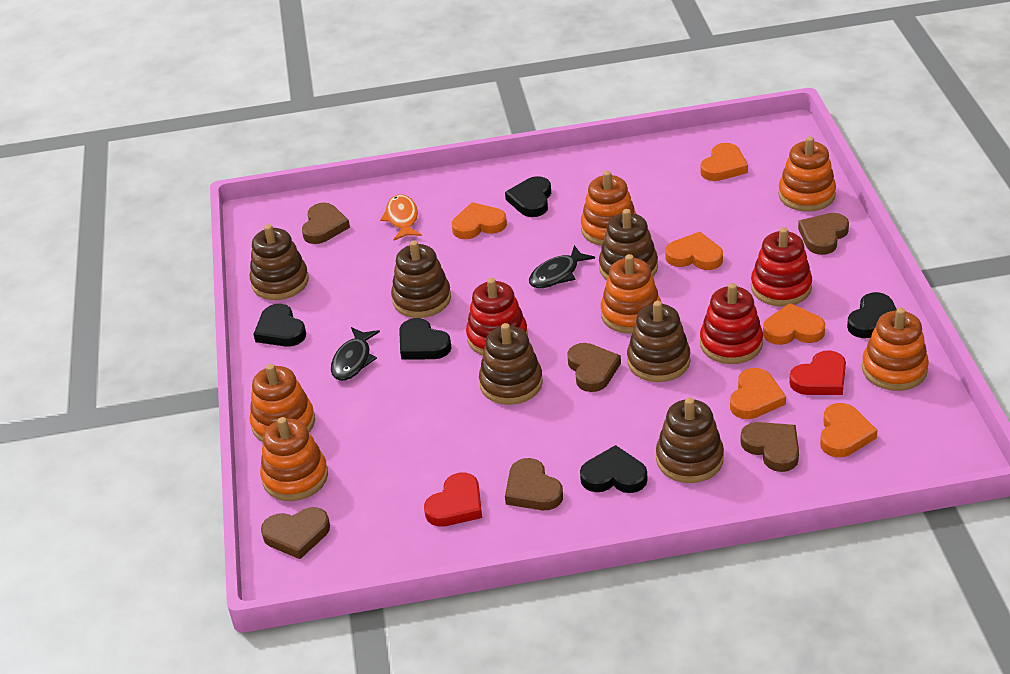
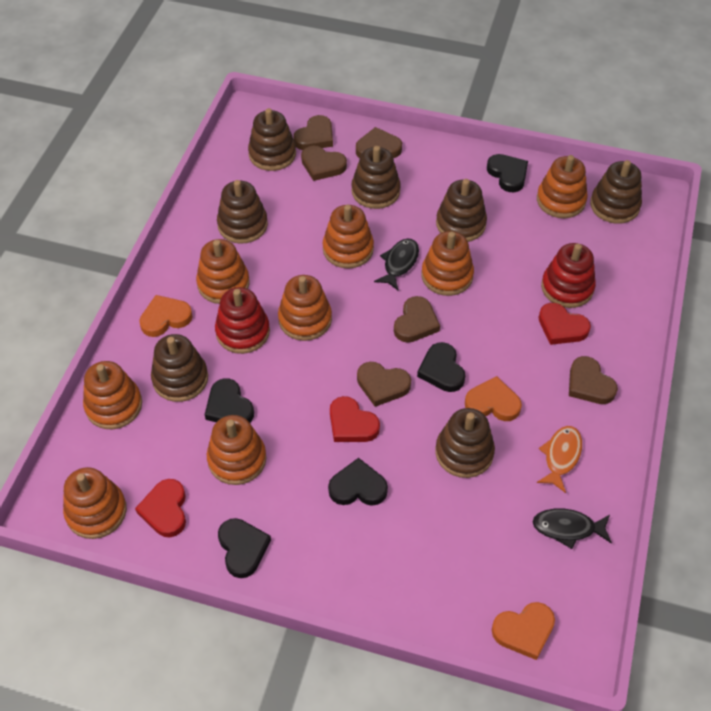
brown stacking toy: [250,224,309,300] [391,240,451,318] [479,323,543,405] [599,209,658,280] [627,301,690,382] [656,397,724,483] = 6 -> [151,334,208,402] [217,180,268,244] [248,108,296,171] [351,146,400,209] [435,408,495,478] [436,179,487,242] [590,160,642,224] = 7
orange heart: [452,202,507,239] [665,232,723,270] [700,143,748,181] [730,368,786,419] [763,303,825,345] [820,403,878,457] = 6 -> [139,295,193,337] [465,376,522,421] [492,602,555,660] = 3
orange stacking toy: [250,364,315,442] [260,417,328,501] [581,171,636,246] [601,254,661,334] [778,136,836,212] [862,308,929,391] = 6 -> [63,467,127,539] [83,361,142,429] [196,239,250,304] [207,415,266,485] [278,275,332,341] [323,205,374,269] [422,231,474,296] [537,155,588,218] = 8
red heart: [424,473,482,527] [789,350,846,395] = 2 -> [135,479,186,537] [330,396,380,442] [539,303,591,345] = 3
red stacking toy: [466,278,528,355] [700,283,763,364] [751,227,812,306] = 3 -> [215,287,270,354] [541,243,596,308] = 2

